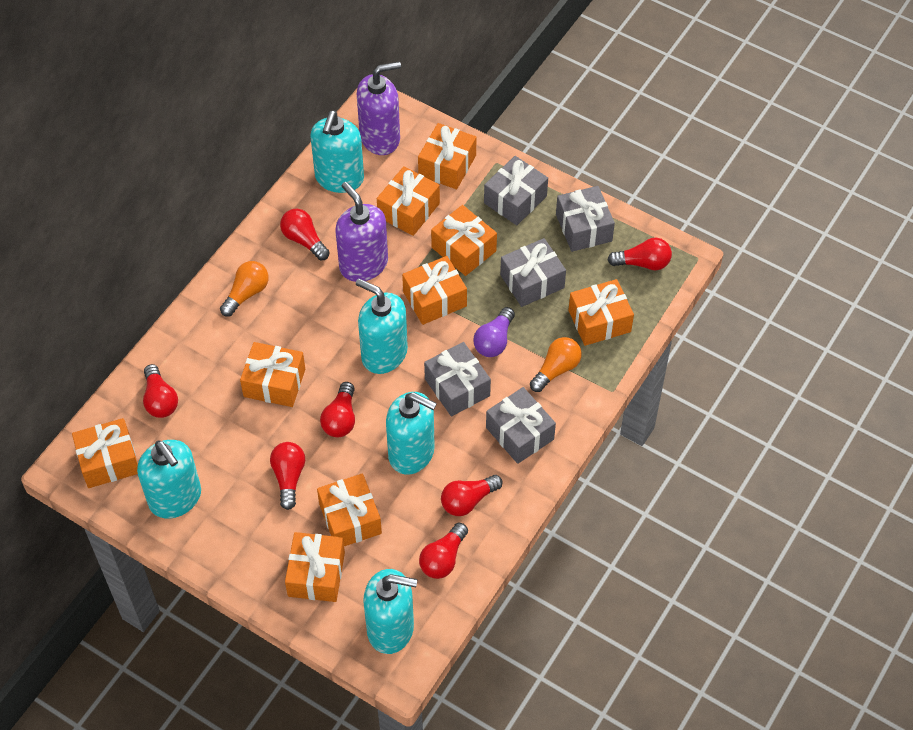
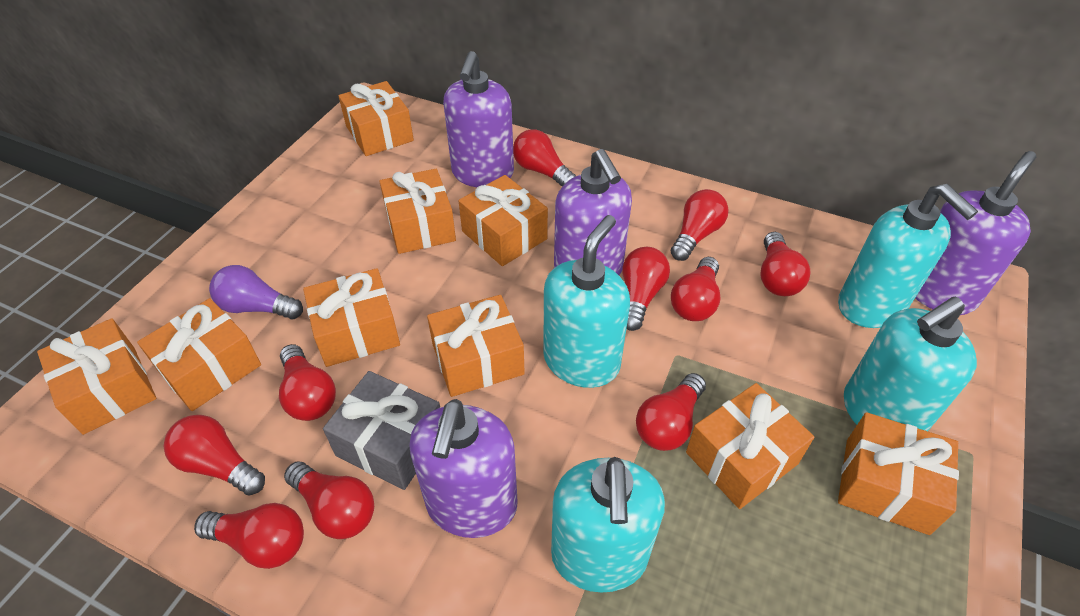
grey gift: [424,342,491,416] [484,156,548,225] [486,387,556,464] [500,238,566,307] [556,186,615,252] = 5 -> [323,371,440,490] = 1
orange light bulb: [220,261,269,316] [530,337,582,392] = 2 -> none = 0
purple soap dispenser: [335,182,388,282] [357,61,401,155] = 2 -> [409,399,518,538] [443,51,514,187] [554,149,632,275] [915,151,1036,315] = 4
red light bulb: [143,364,178,418] [270,442,305,510] [280,209,330,260] [320,382,355,437] [419,523,468,579] [441,475,503,516] [608,238,672,270] = 7 -> [164,415,265,496] [194,503,304,569] [279,344,336,421] [284,461,374,539] [513,129,576,187] [622,247,670,331] [636,373,706,451] [671,189,728,261] [671,257,720,321] [760,232,811,296] = 10
turquoise soap dispenser: [137,440,201,519] [310,111,364,193] [356,278,408,374] [363,569,417,654] [386,392,437,475] = 5 -> [543,215,630,388] [551,457,665,592] [838,184,978,328] [844,296,977,431] = 4

